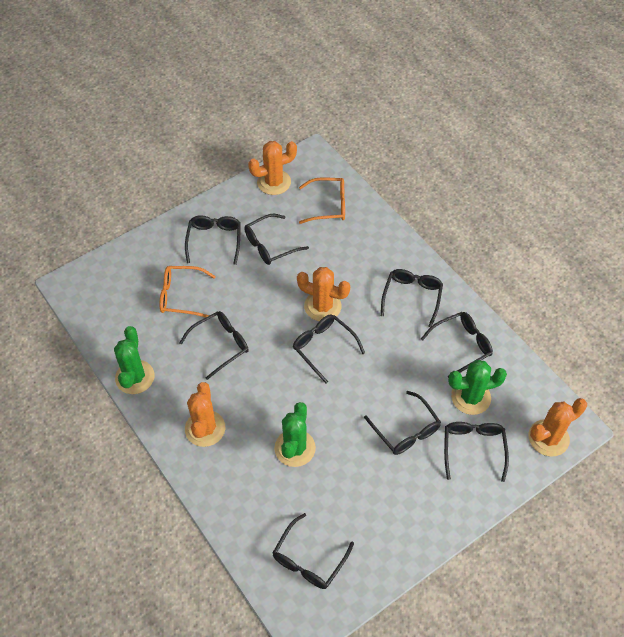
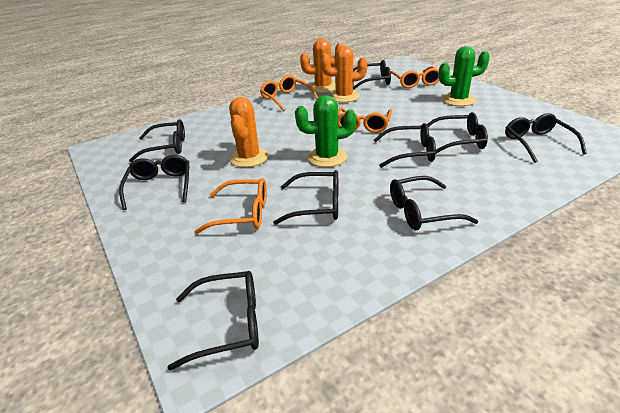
green cactus: [114,326,155,394] [274,402,316,467] [448,360,507,415] = 3 -> [295,95,356,167] [439,46,490,106] = 2
orange cactus: [185,382,225,447] [248,141,297,195] [297,267,350,321] [528,398,587,457] = 4 -> [229,97,268,167] [300,39,343,93] [320,46,367,103] = 3
orange glasses: [160,266,216,317] [299,178,345,224] = 2 -> [194,178,267,234] [260,75,318,111] [338,107,392,133] [391,66,439,88] = 4

